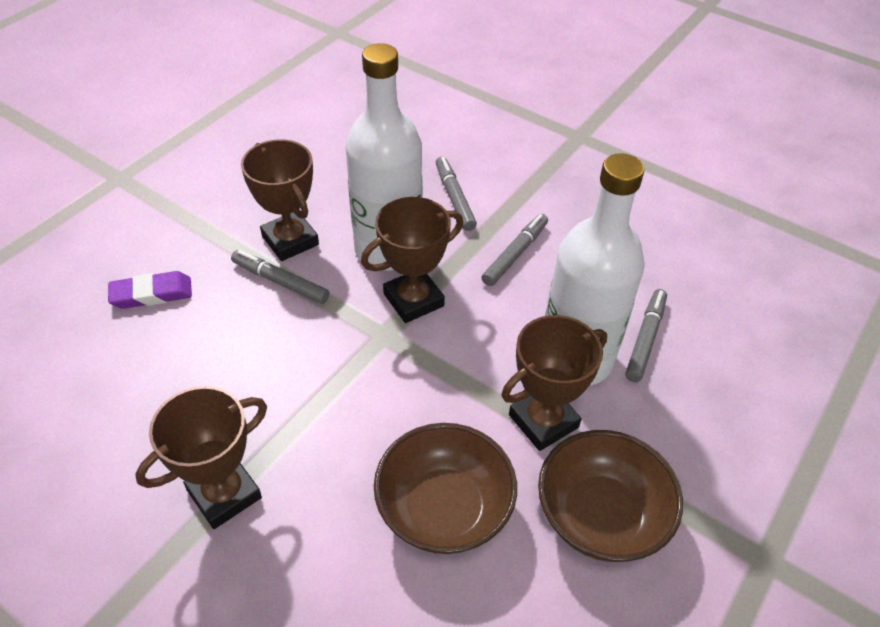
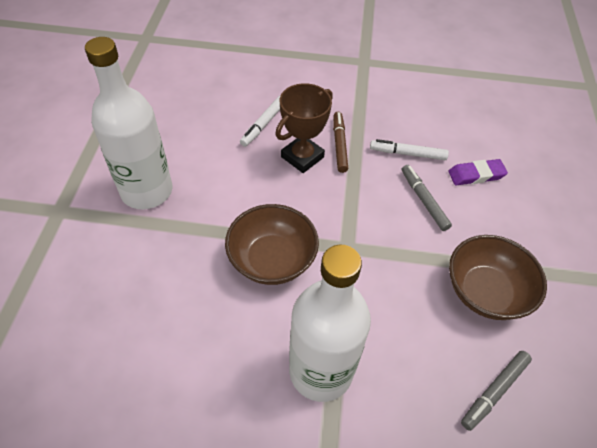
brown marker: none = 0 -> [333,112,348,173] = 1
brown trophy: [135,386,267,529] [241,139,319,261] [361,197,463,323] [501,315,607,451] = 4 -> [276,83,333,173] = 1
grey marker: [231,250,329,304] [436,157,477,231] [482,214,548,286] [625,289,667,382] = 4 -> [402,165,452,231] [461,351,532,431] = 2
white marker: none = 0 -> [240,95,281,147] [370,139,449,160] = 2

